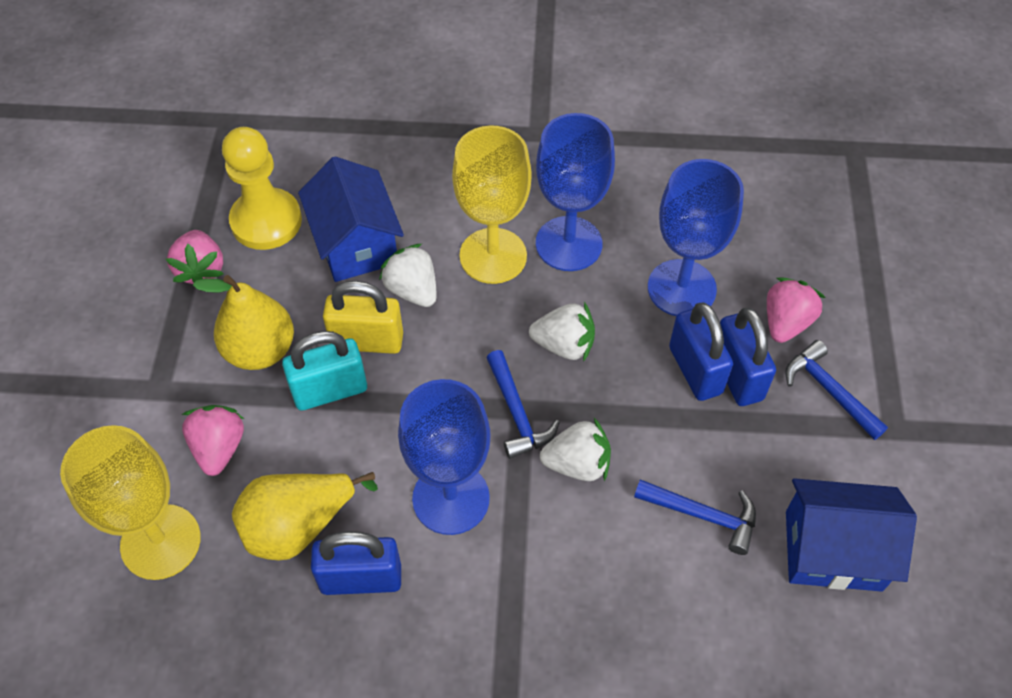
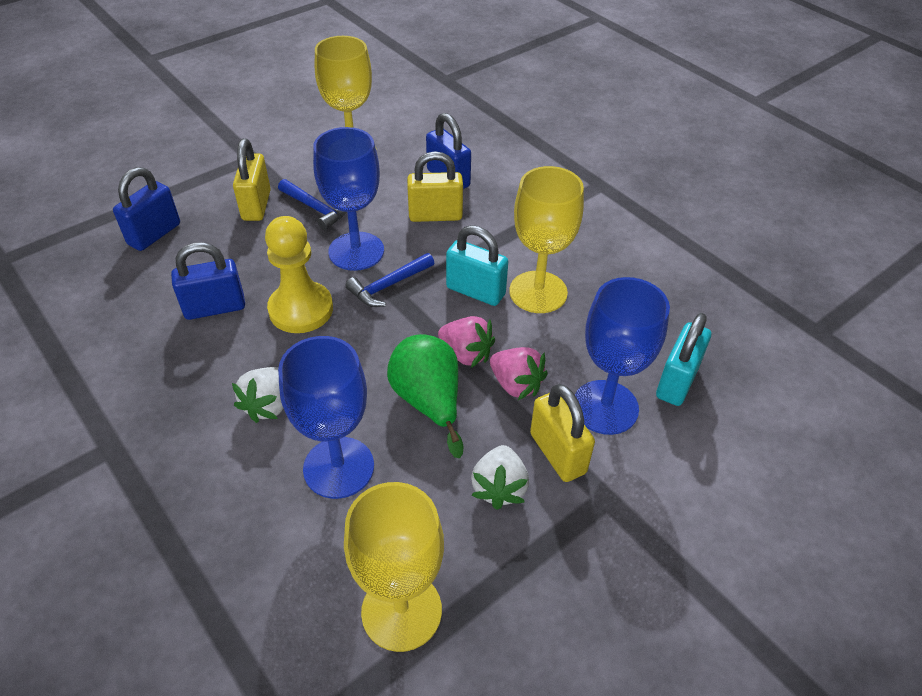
blue hammer: [486,350,560,459] [634,479,756,555] [785,340,888,440] = 3 -> [278,179,346,230] [345,253,434,307] = 2
blue house: [298,156,404,282] [786,478,917,592] = 2 -> none = 0
green pear: none = 0 -> [387,334,464,458] = 1
pink strawberry: [166,230,223,284] [181,405,244,476] [767,277,826,343] = 3 -> [438,316,495,368] [490,347,548,400] = 2
turquoise padlock: [282,331,367,411] = 1 -> [446,225,508,306] [656,313,711,406] = 2
white strawberry: [379,244,437,307] [529,302,595,362] [540,418,611,481] = 3 -> [232,367,283,423] [471,445,529,510] = 2
yellow goblet: [60,425,201,580] [452,125,531,284] = 2 -> [315,36,376,148] [344,482,444,652] [509,166,584,313] = 3
yellow padlock: [323,281,403,354] = 1 -> [233,139,271,221] [407,151,463,222] [530,384,595,482] = 3
yellow pear: [193,275,294,370] [232,472,378,560] = 2 -> none = 0

